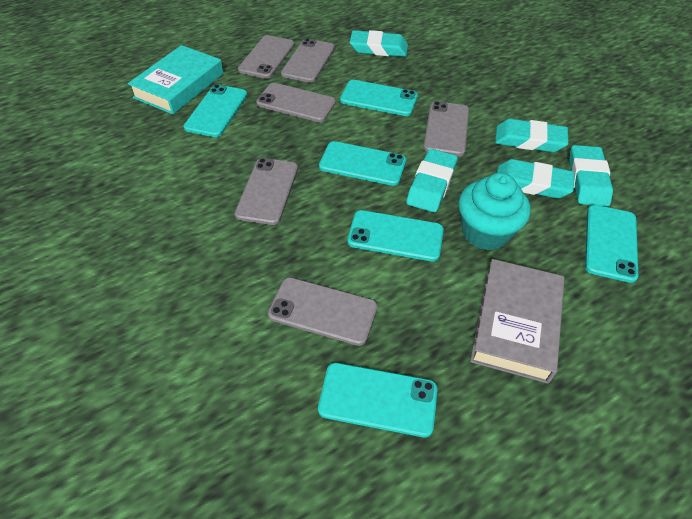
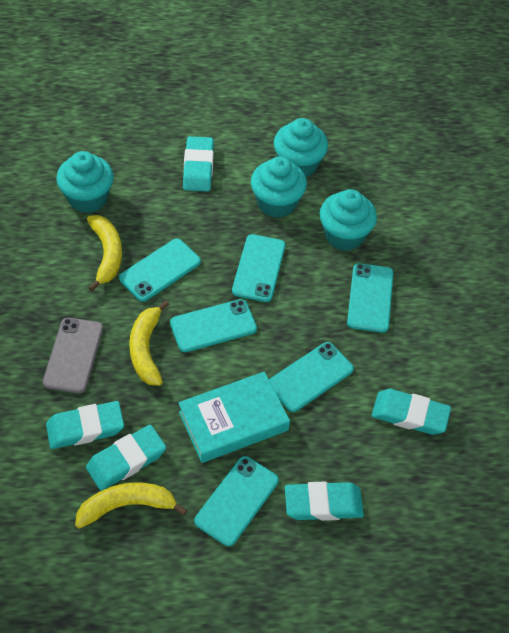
grey book: [470,259,565,384] = 1 -> none = 0
grey phone: [235,158,298,225] [238,35,295,79] [256,83,336,122] [268,277,378,346] [281,38,335,83] [424,101,469,156] = 6 -> [43,318,103,393] = 1
turquoise cupcake: [458,173,530,251] = 1 -> [56,151,114,213] [251,157,307,218] [274,118,328,178] [320,189,377,251] = 4
yellow banana: none = 0 -> [75,483,187,529] [87,215,122,291] [129,301,169,386] = 3

